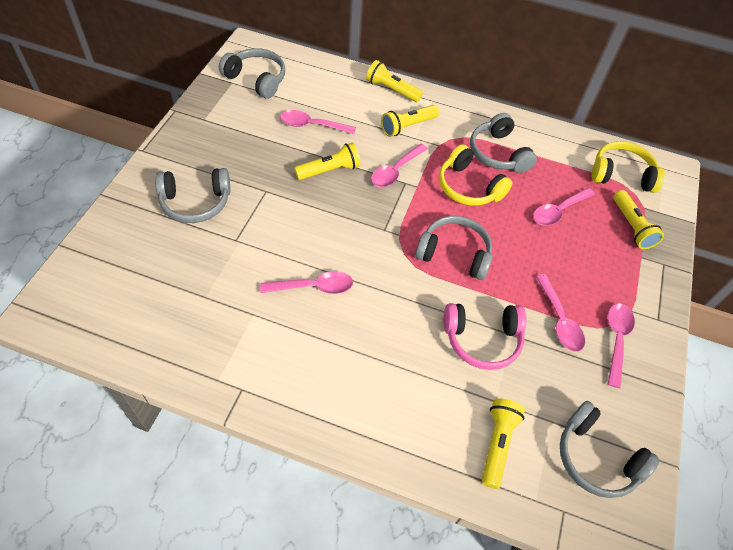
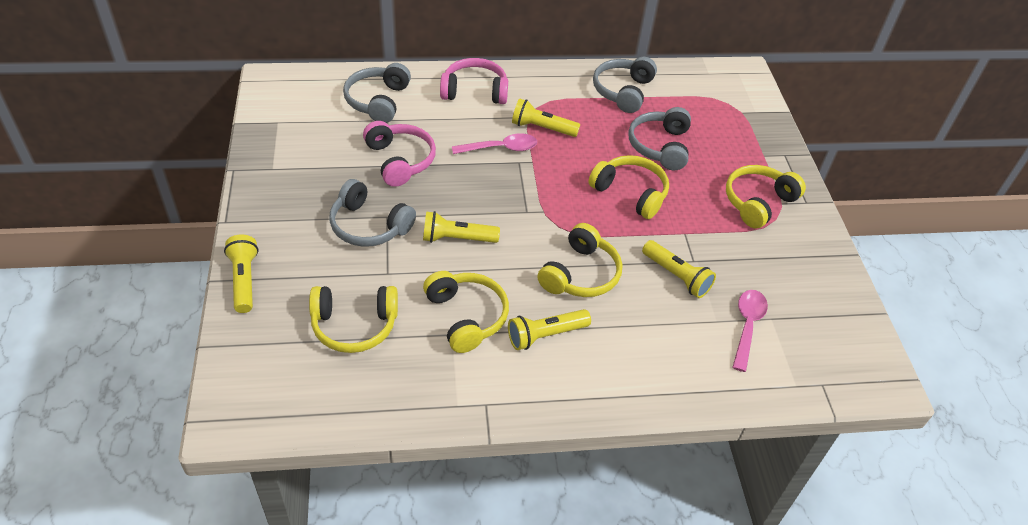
grey headphones: [155,168,230,223] [219,48,285,99] [415,216,493,280] [470,113,537,173] [560,401,660,498] = 5 -> [329,179,416,247] [343,63,411,123] [593,57,657,113] [628,107,691,171] = 4
pink headphones: [444,303,527,370] = 1 -> [363,121,436,187] [440,58,508,104] = 2
pink spoon: [260,271,353,294] [280,110,356,134] [371,144,428,187] [533,188,595,226] [536,274,585,352] [608,303,635,388] = 6 -> [452,133,537,154] [732,290,768,372] = 2
yellow headphones: [439,144,512,206] [592,141,665,193] = 2 -> [309,286,398,353] [423,271,509,353] [538,223,622,297] [589,155,669,219] [726,165,806,228] = 5

